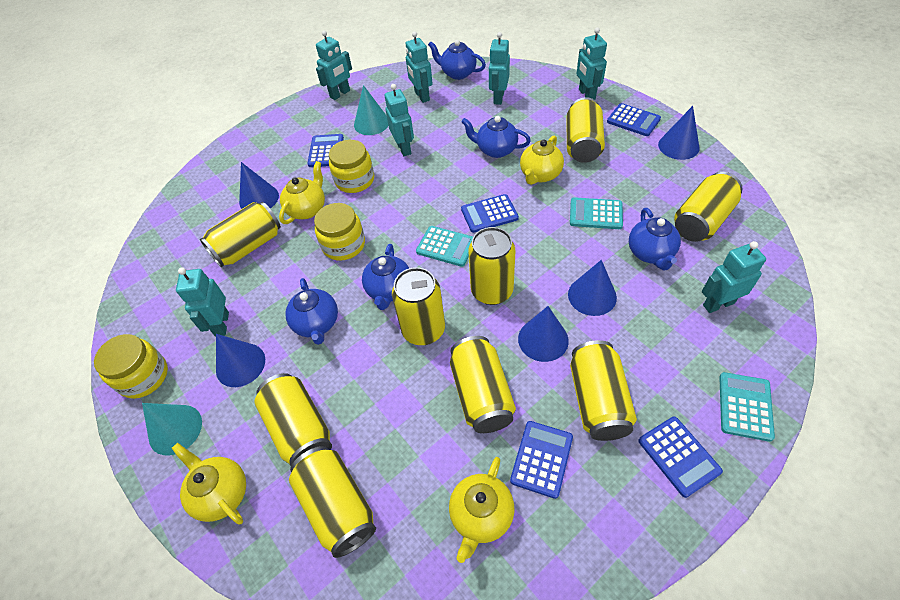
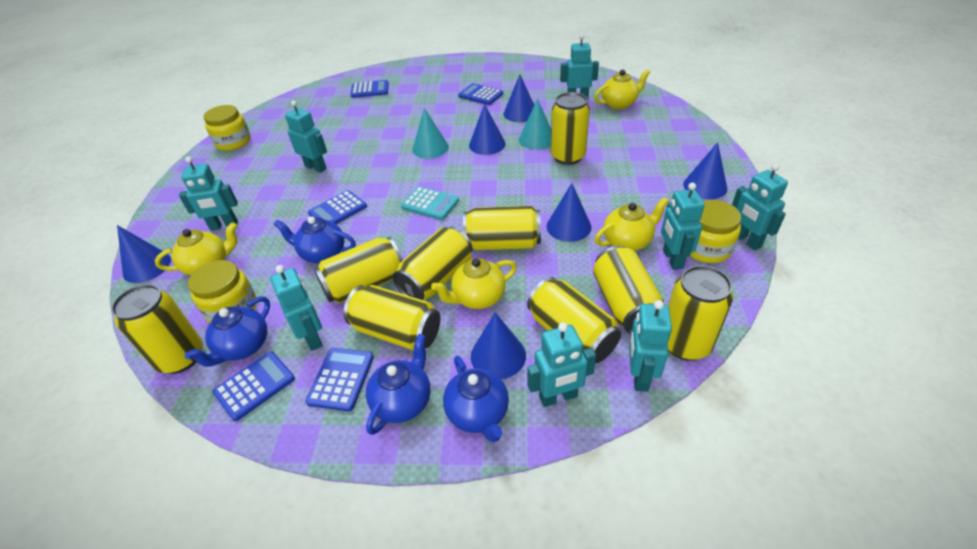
blue cone: [216,334,265,387] [239,162,279,209] [518,306,569,362] [568,260,617,316] [658,106,699,160] = 5 -> [117,225,171,283] [469,104,506,155] [471,312,526,379] [504,74,534,122] [547,183,591,242] [683,142,727,199] = 6
blue teapot: [285,278,338,345] [362,244,409,310] [428,40,486,80] [461,116,531,158] [629,208,681,270] = 5 -> [185,297,270,367] [274,216,356,263] [366,334,431,435] [443,356,509,442] = 4
turquoise calculator: [416,226,473,267] [570,197,623,229] [719,372,775,442] = 3 -> [401,186,459,220] = 1
turquoise robot: [176,267,229,337] [316,31,352,100] [385,84,414,156] [405,31,433,103] [489,32,510,105] [576,28,607,100] [702,241,766,313] = 7 -> [179,156,238,231] [270,265,323,351] [285,100,327,173] [527,322,596,407] [560,34,599,101] [629,300,672,392] [661,183,705,270] [732,163,788,250] = 8

